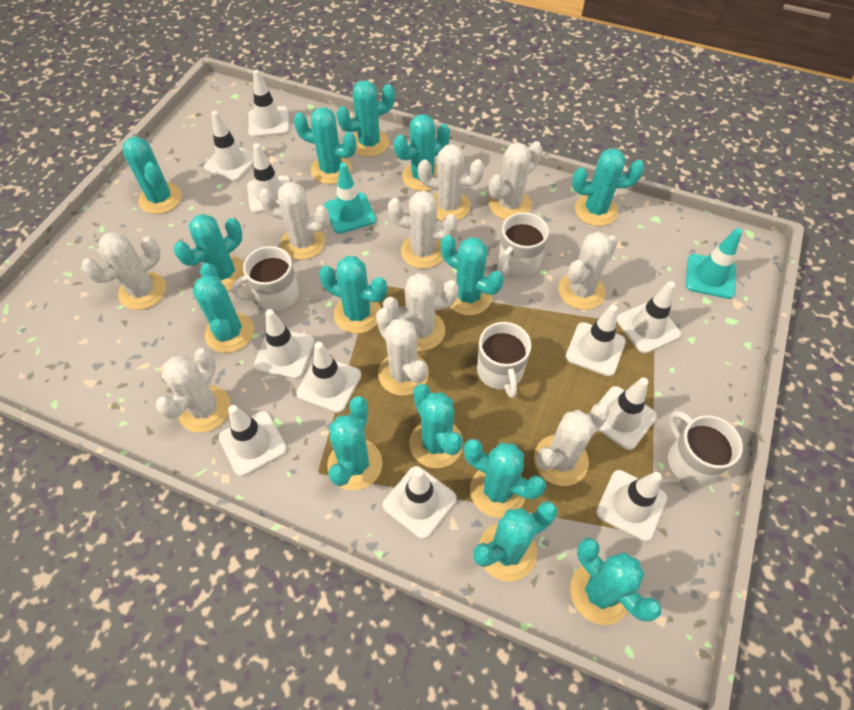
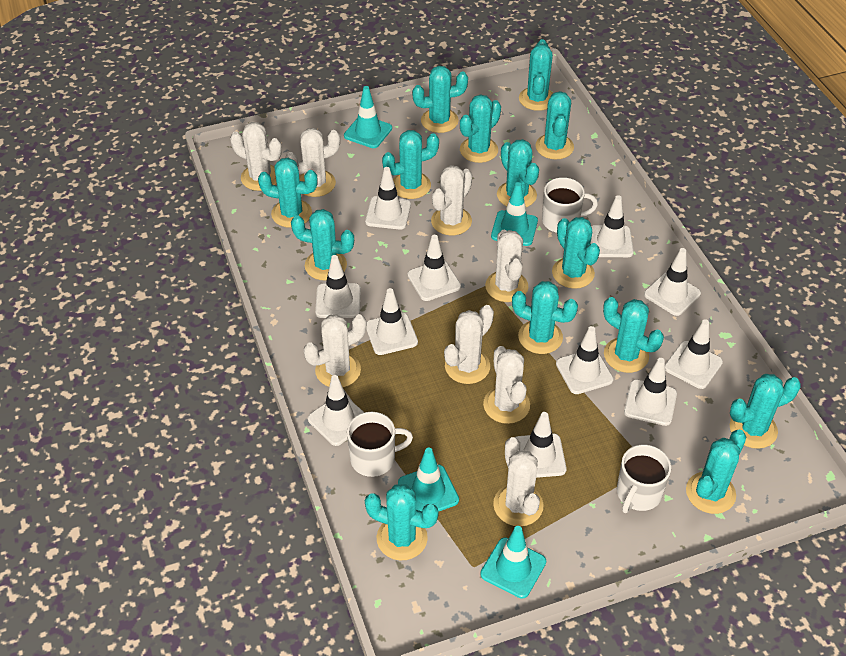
turquoise traffic cone: [324,163,376,234] [686,228,742,299] = 2 -> [344,86,392,148] [398,448,459,511] [480,526,546,599] [491,182,538,246] = 4
white cactus: [81,232,166,310] [155,348,231,433] [259,182,330,260] [376,308,429,396] [383,273,459,351] [388,191,458,269] [418,144,484,221] [489,141,543,220] [534,403,610,486] [559,231,618,310] = 10 -> [230,122,282,191] [285,128,340,197] [303,314,366,387] [431,165,472,235] [444,305,494,384] [483,346,530,424] [485,230,528,302] [493,437,543,526] = 8
white mug: [231,246,299,311] [477,322,531,398] [497,212,549,276] [668,411,743,486] = 4 -> [347,412,413,477] [542,177,598,233] [617,445,671,513] = 3

